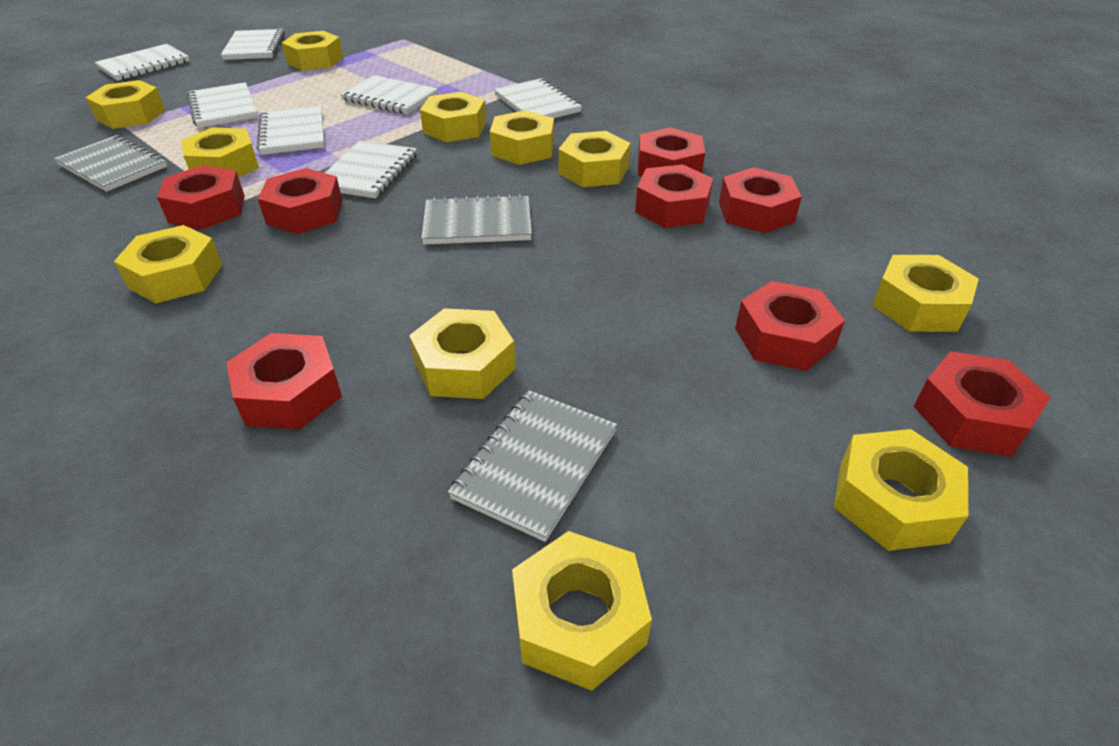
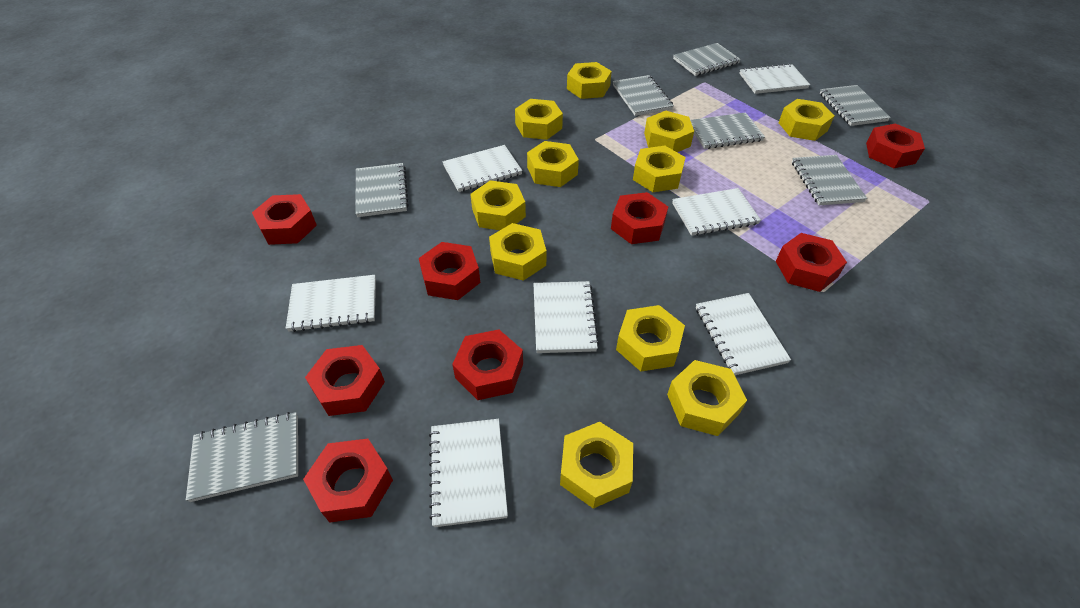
grey notebook: [54,135,167,192] [421,194,532,245] [448,390,617,542] = 3 -> [186,412,298,502] [355,163,409,217] [613,75,674,116] [673,43,741,76] [690,112,765,149] [792,155,867,205] [820,85,891,126] = 7

